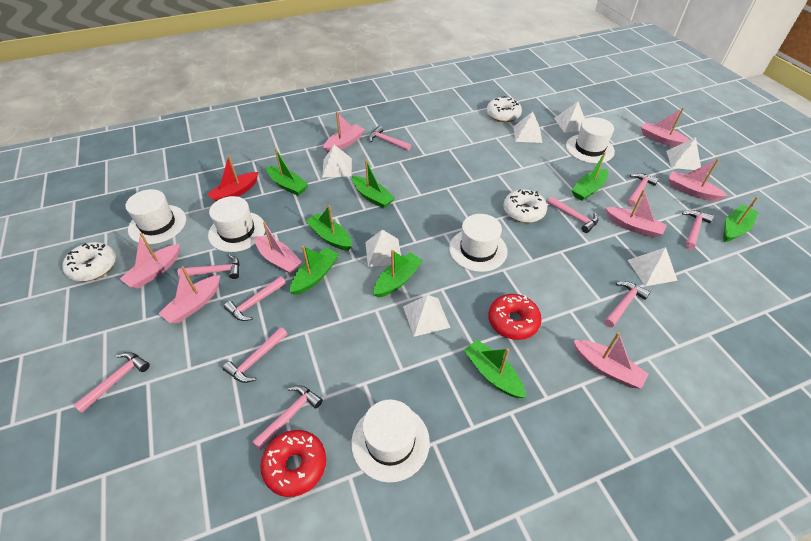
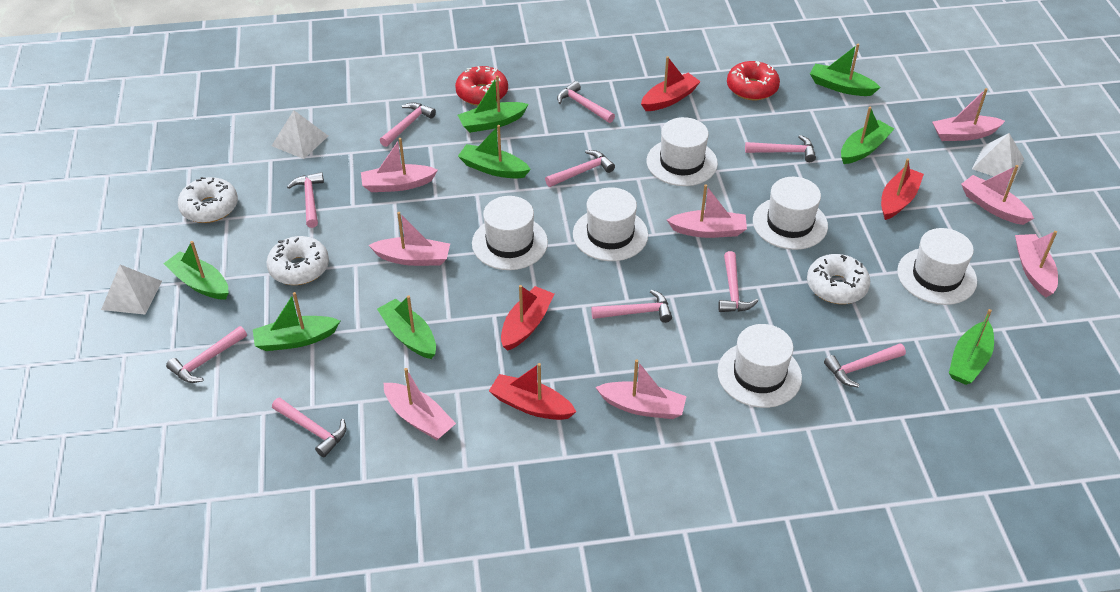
red boat: [207,155,258,201] = 1 -> [489,363,576,420] [501,285,554,351] [641,56,701,111] [881,159,924,220] = 4
white hat: [125,189,186,244] [208,196,265,252] [351,400,430,483] [449,214,508,272] [566,117,615,163] = 5 -> [472,196,548,270] [573,187,648,261] [647,117,718,186] [717,324,802,408] [753,177,828,250] [897,228,977,305] = 6
white pyramid: [322,145,352,177] [365,230,401,267] [403,295,450,337] [513,112,543,143] [554,102,585,133] [628,247,678,286] [666,137,701,170] = 7 -> [101,265,162,315] [272,110,328,159] [972,133,1024,182] = 3

